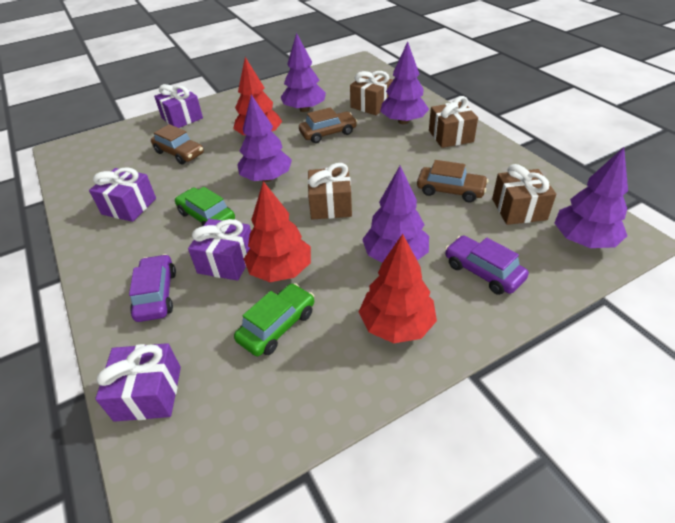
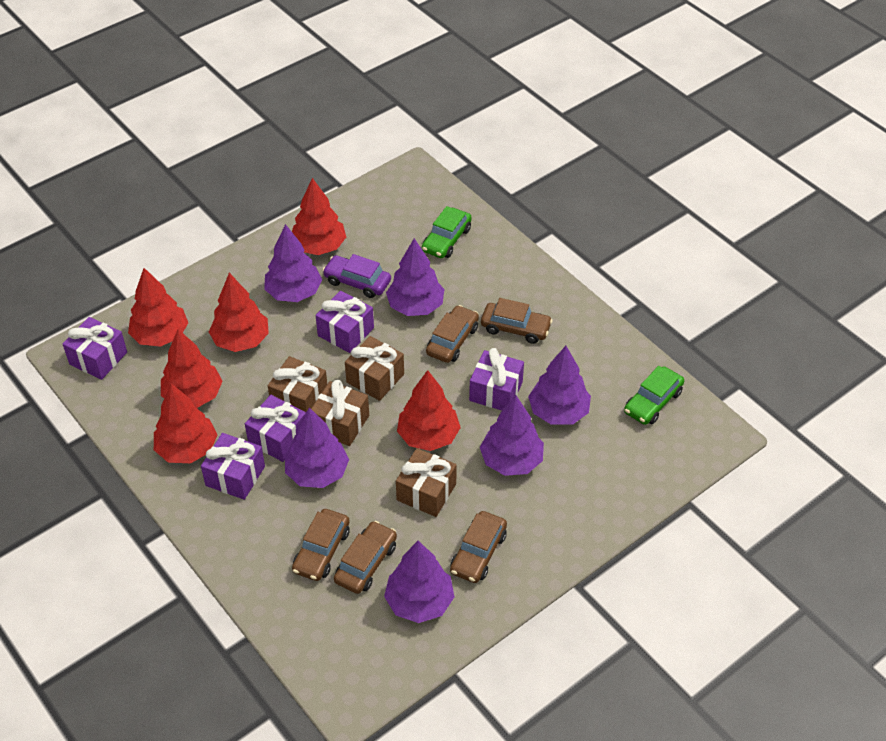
brown car: [151,124,204,164] [299,107,357,143] [417,160,488,202] = 3 -> [292,509,350,581] [334,521,397,594] [426,305,479,363] [450,511,507,583] [481,298,553,344] = 5
purple car: [129,254,176,322] [445,235,529,295] = 2 -> [323,254,391,298] = 1
purple gift: [89,167,156,222] [95,343,181,422] [154,84,203,128] [188,219,251,281] = 4 -> [63,317,127,380] [201,433,265,500] [245,395,306,462] [316,291,374,353] [469,348,524,410] = 5
purple tree: [237,95,292,182] [281,33,326,112] [362,166,429,263] [380,41,429,124] [554,147,628,248] = 5 -> [264,224,322,302] [285,407,349,488] [384,541,454,623] [386,238,444,316] [480,396,544,476] [528,346,591,425] = 6
red tree: [233,57,282,135] [244,181,311,282] [359,234,437,343] = 3 -> [128,268,188,347] [154,384,218,463] [161,329,223,408] [209,273,269,352] [292,178,346,255] [397,370,461,451] = 6

